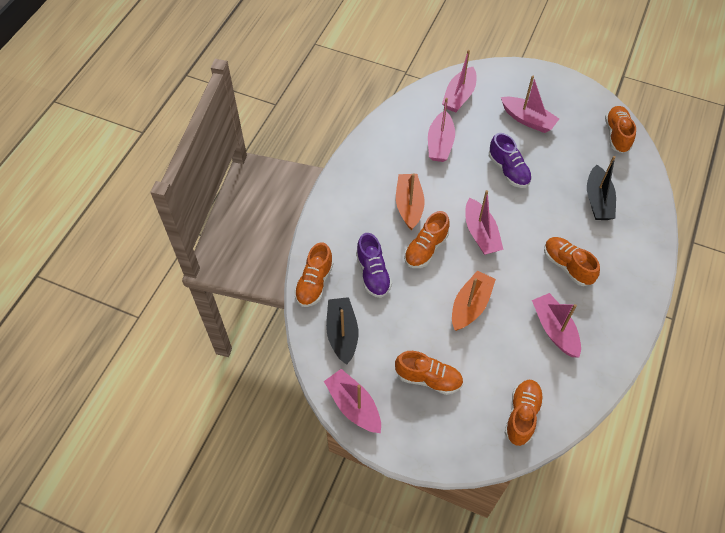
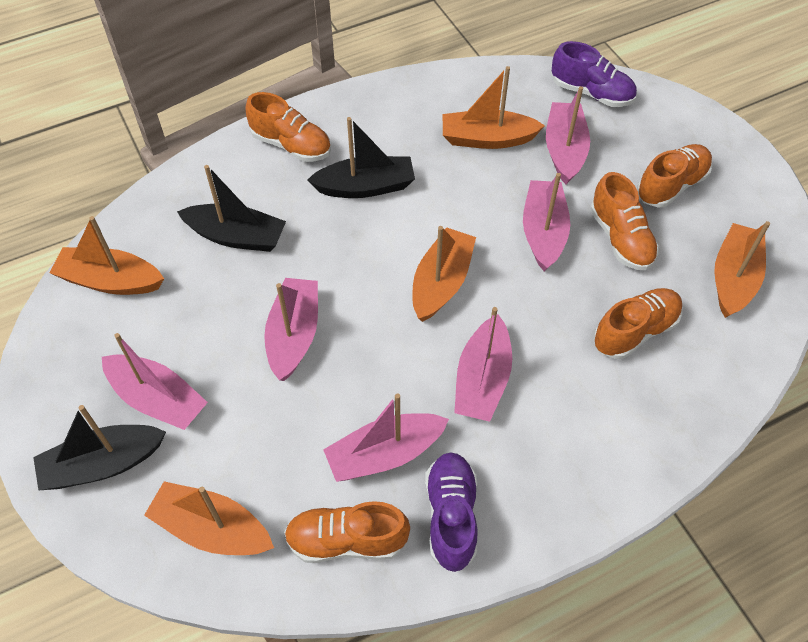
black boat: [326,297,358,365] [587,156,616,220] = 2 -> [33,405,166,490] [177,165,286,252] [307,117,415,198] = 3
orange boat: [396,173,425,230] [452,270,496,331] = 2 -> [50,216,164,295] [144,481,274,555] [412,226,476,322] [443,66,545,149] [714,221,770,318] = 5
orange shoe: [294,242,334,307] [395,351,463,395] [404,211,450,268] [505,380,544,446] [544,237,600,286] [605,106,636,153] = 6 -> [246,92,331,162] [284,501,410,563] [590,172,659,270] [594,288,683,359] [637,144,713,207] = 5

